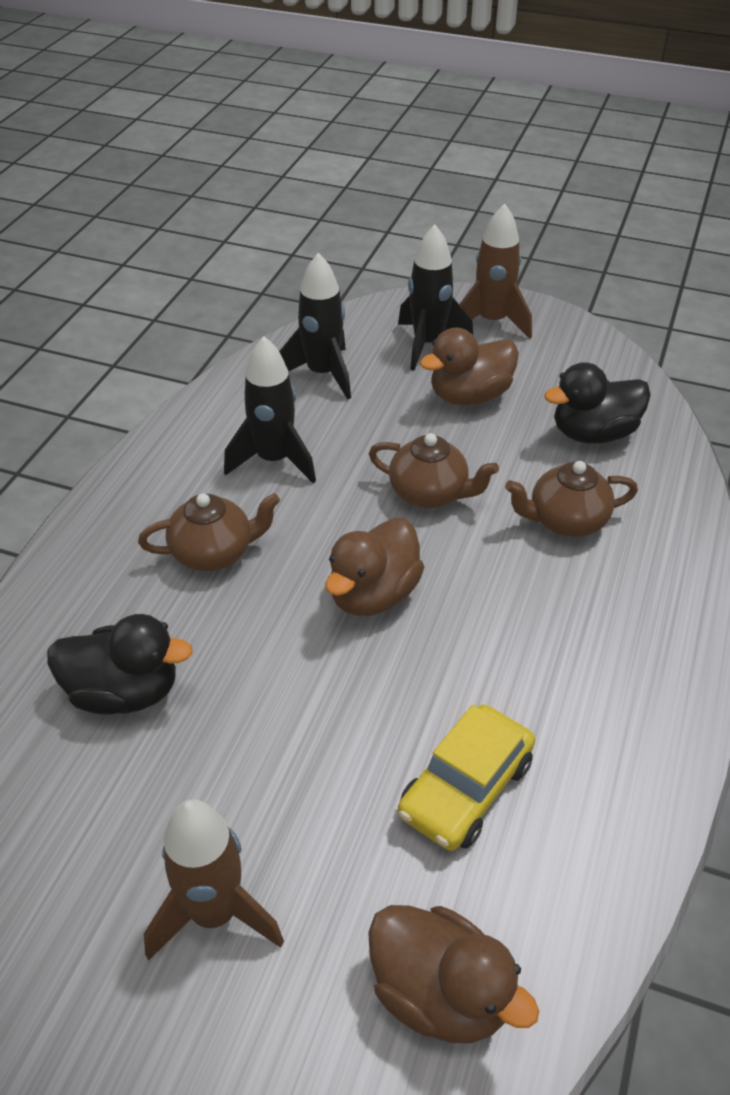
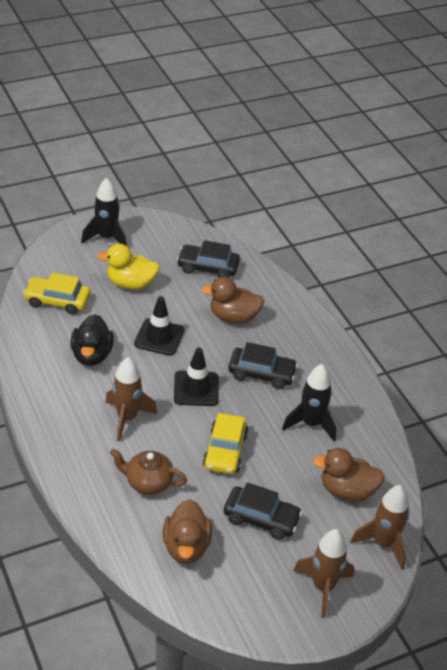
black car: none = 0 -> [177,240,240,278] [224,482,302,540] [228,342,298,389] = 3
black duck: [47,614,193,715] [544,362,651,444] = 2 -> [71,314,114,366] = 1
black rocket: [224,336,316,483] [279,253,351,400] [398,225,473,371] = 3 -> [81,178,127,246] [282,364,336,441] = 2
black traffic cone: none = 0 -> [134,296,185,356] [174,348,219,406] = 2
brown rocket: [144,799,284,961] [459,203,532,339] = 2 -> [105,357,157,442] [293,529,354,618] [350,485,409,570] = 3
brown teapot: [138,493,280,571] [369,433,499,508] [505,461,638,537] = 3 -> [110,448,187,495] = 1
yellow car: [398,705,535,851] = 1 -> [23,273,90,315] [203,413,248,474] = 2
yellow duck: none = 0 -> [97,244,160,290] = 1

